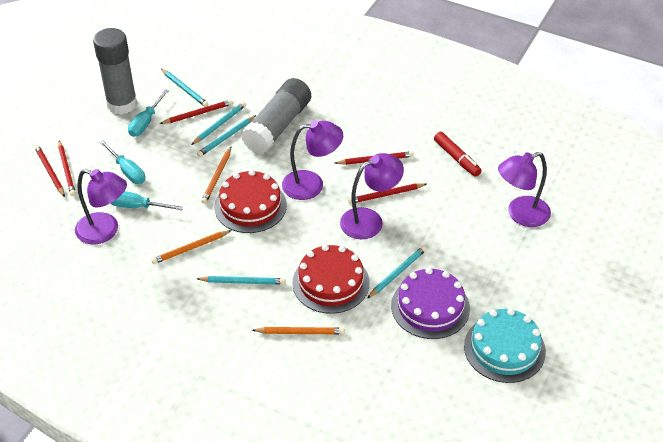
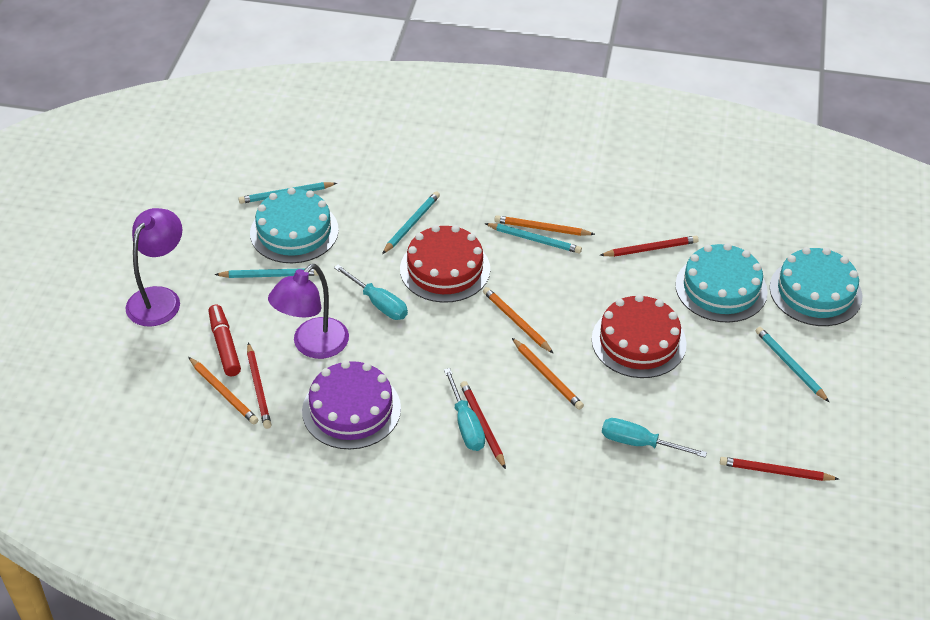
grey glue stick: [93,28,137,114] [241,78,311,154] = 2 -> none = 0
orange pencil: [151,230,232,264] [201,147,231,204] [252,327,345,334] = 3 -> [188,357,258,424] [483,287,554,354] [494,215,595,236] [512,338,584,410] = 4
purple lamp: [75,169,127,244] [282,120,343,200] [340,153,404,239] [498,152,551,227] = 4 -> [125,208,182,326] [268,264,349,359] = 2
red pencil: [35,145,65,197] [58,141,76,196] [160,100,233,124] [335,151,414,165] [348,183,426,204] = 5 -> [247,343,271,429] [460,381,506,469] [599,236,699,257] [720,457,839,481] = 4
turquoise cake: [464,308,546,383] = 1 -> [250,188,339,263] [675,243,768,323] [770,247,862,326] = 3

